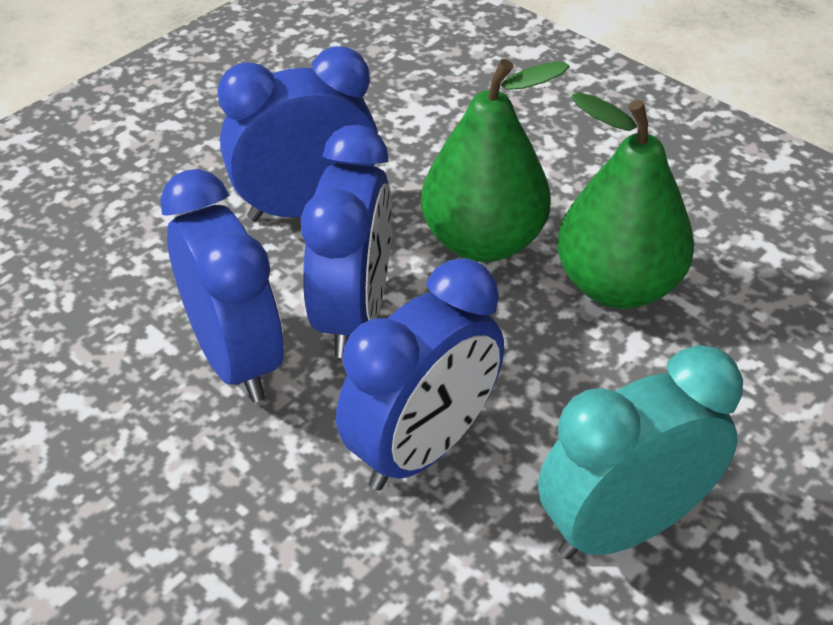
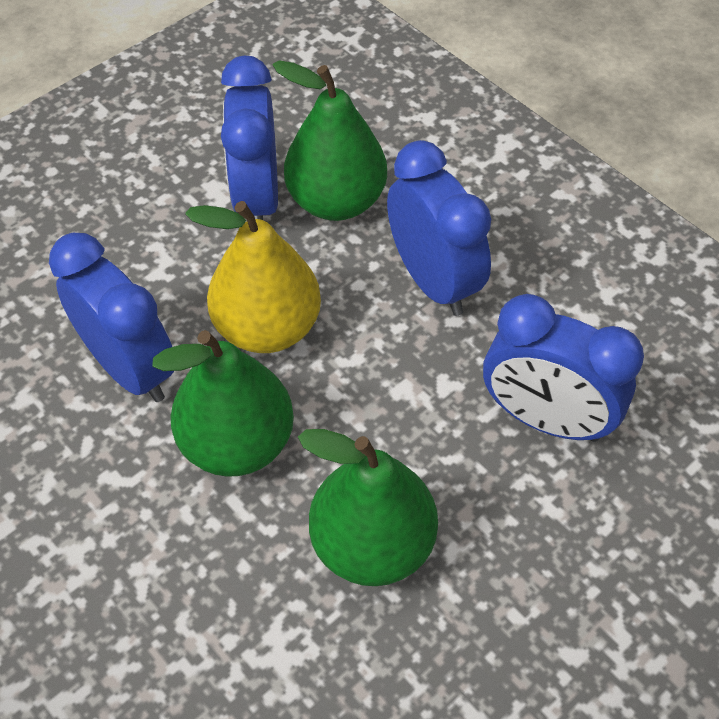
green pear: [421,59,570,262] [557,92,694,309] = 2 -> [152,330,294,477] [273,60,387,221] [298,429,438,586] = 3
turquoise clock: [538,345,743,559] = 1 -> none = 0
yellow pear: none = 0 -> [185,201,321,353] = 1

